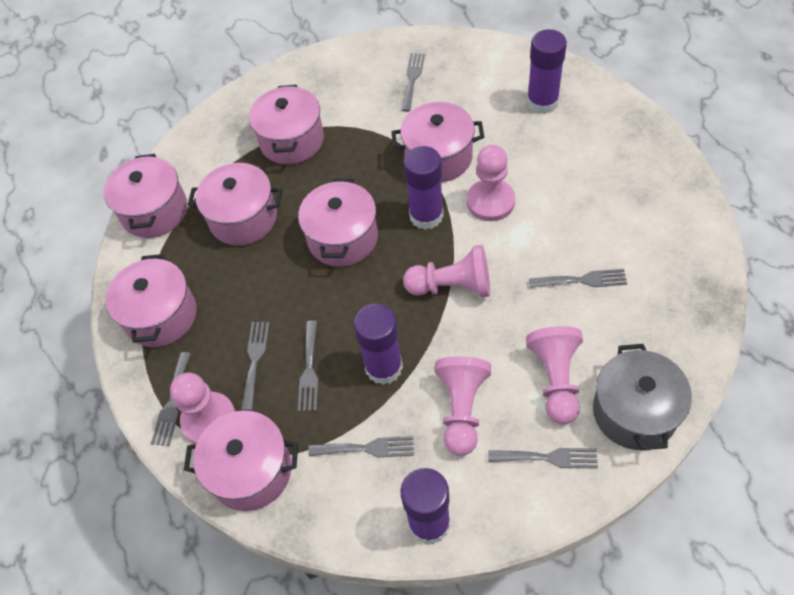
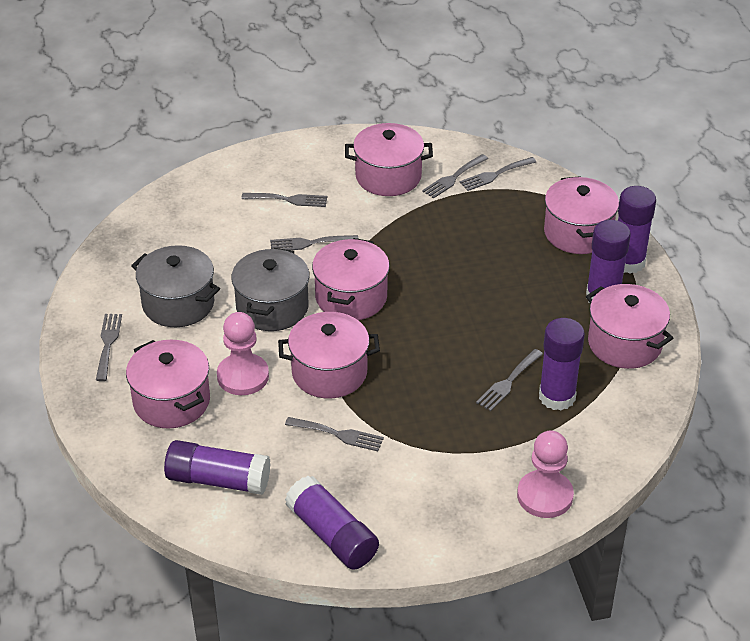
grey pot: [593,344,692,450] = 1 -> [131,245,220,327] [232,248,310,331] = 2
pink pawn: [170,372,235,444] [403,245,490,298] [435,356,491,456] [467,145,515,221] [526,326,583,424] = 5 -> [217,312,269,395] [517,430,574,518] = 2
pink pot: [104,154,187,238] [106,254,197,347] [184,410,298,511] [188,163,282,246] [249,85,324,164] [298,179,378,267] [392,102,484,182] = 7 -> [126,340,210,429] [278,312,380,398] [312,238,390,320] [345,123,433,196] [544,176,619,254] [586,284,673,369] = 6
purple glue stick: [353,304,403,385] [401,468,450,545] [403,146,444,230] [527,29,567,114] = 4 -> [164,440,271,495] [285,476,379,570] [539,318,585,410] [586,220,631,302] [618,186,656,274] = 5

